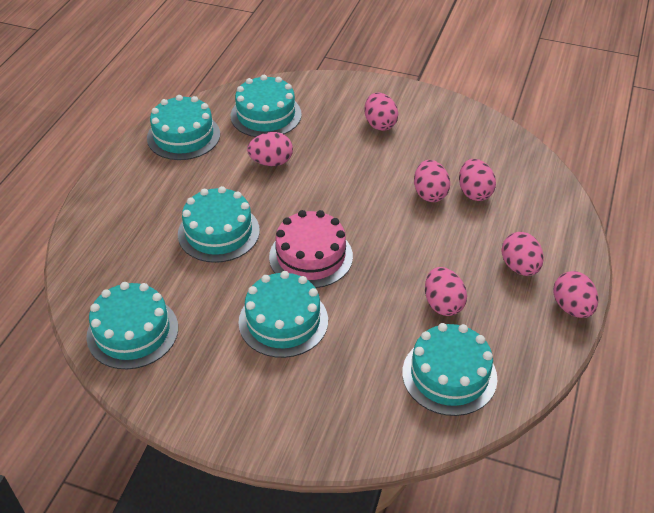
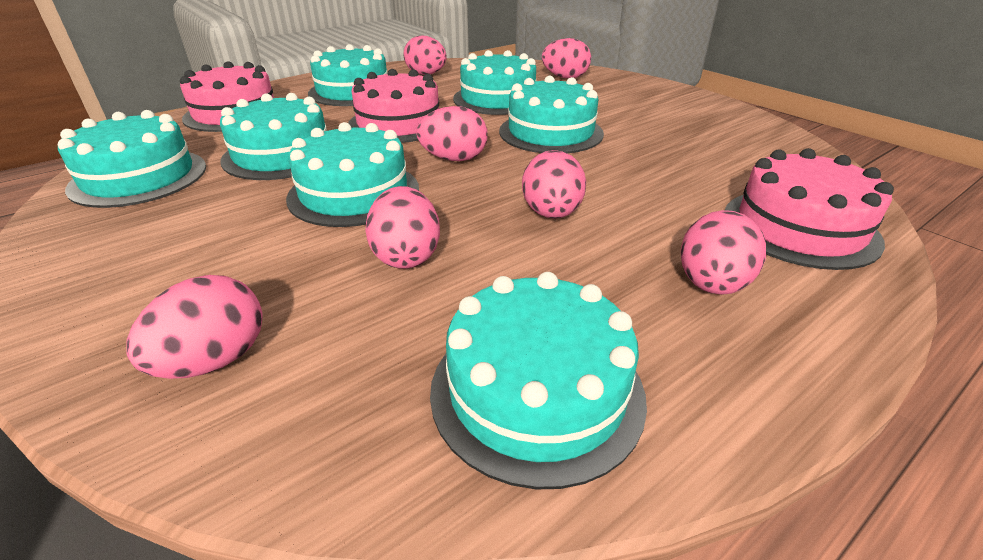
pink cake: [269,210,353,288] = 1 -> [180,61,274,132] [348,69,439,143] [725,148,894,270] = 3
turquoise cake: [86,282,178,369] [147,95,220,160] [178,186,260,263] [231,75,302,137] [238,271,328,358] [402,323,497,416] = 6 -> [58,110,206,208] [220,93,327,180] [286,122,419,227] [308,44,388,106] [430,272,647,489] [453,50,536,115] [499,76,604,153] = 7

